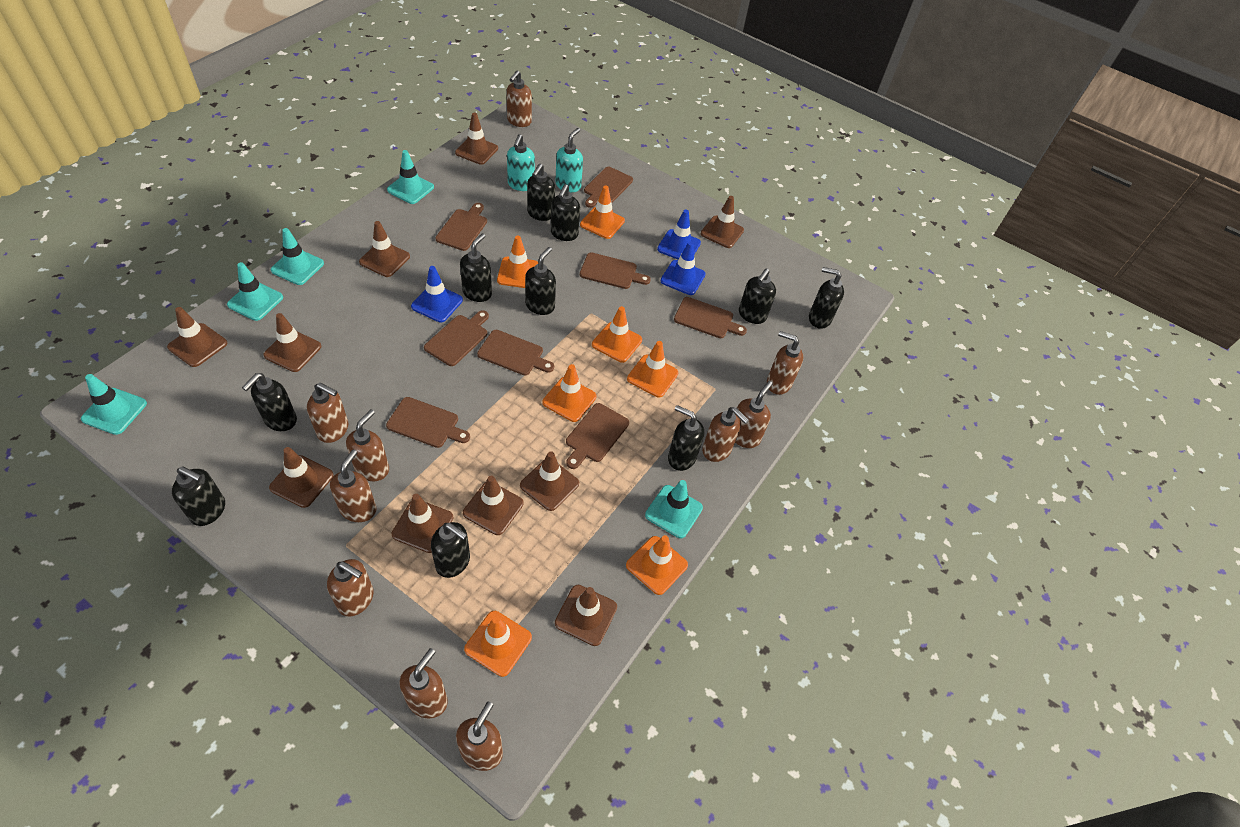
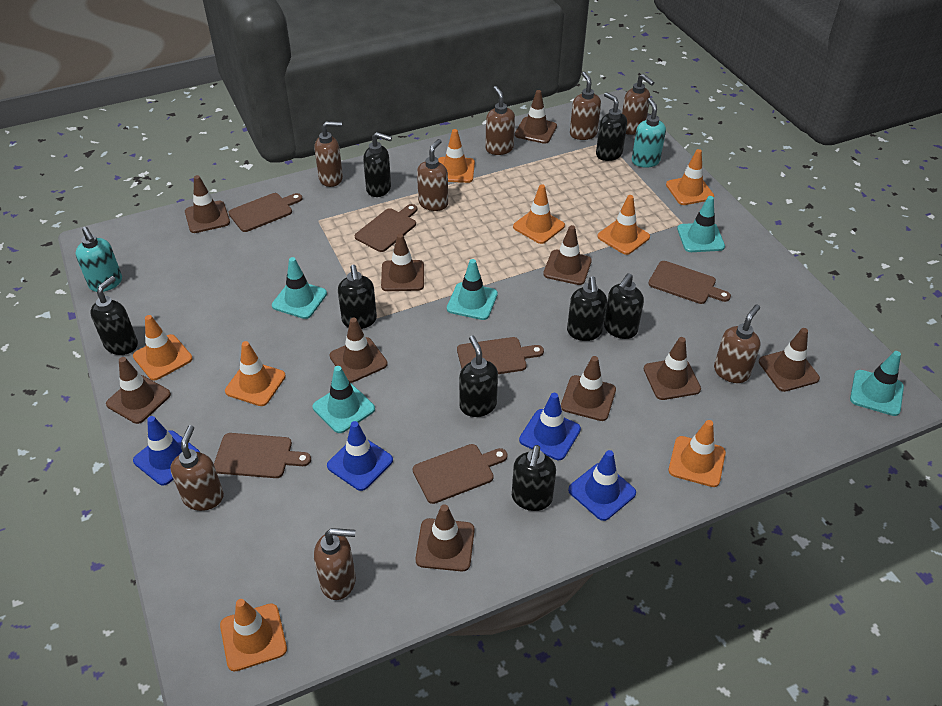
black soap dispenser: [172,467,225,526] [242,373,297,431] [431,522,470,578] [460,233,492,302] [525,247,556,315] [527,164,555,221] [551,184,580,241] [668,405,704,471] [739,268,776,324] [809,267,844,329] = 10 -> [90,276,138,355] [338,265,377,329] [363,132,392,197] [459,336,498,417] [512,445,556,511] [567,276,607,341] [596,92,627,161] [604,273,644,339] = 8
blue traffic cone: [411,266,463,322] [657,210,701,259] [661,241,706,295] = 3 -> [133,416,200,486] [327,421,393,491] [519,393,581,460] [568,450,636,521] = 4
brown cutting board: [386,397,470,448] [424,310,489,366] [435,203,487,251] [477,330,554,375] [566,403,629,469] [580,252,651,289] [584,167,633,208] [674,297,747,338] = 8 -> [214,433,311,478] [228,193,302,232] [355,204,417,252] [413,444,508,504] [457,337,544,374] [648,261,731,304] = 6
brown soap dispenser: [307,383,348,443] [327,559,374,616] [330,449,376,522] [346,409,389,481] [400,648,448,718] [456,701,503,771] [506,70,532,127] [702,407,749,462] [735,381,772,448] [767,331,803,395] = 10 -> [170,425,224,511] [314,528,356,600] [315,121,343,187] [417,139,448,211] [485,86,515,155] [570,72,601,140] [622,74,655,135] [714,304,760,383] = 8
orange traffic cone: [464,611,532,677] [497,236,538,288] [542,364,597,422] [580,186,625,239] [592,306,642,363] [626,535,688,595] [627,341,678,397] = 7 -> [133,315,192,380] [220,599,287,672] [225,341,286,406] [438,129,475,183] [513,184,565,244] [597,195,650,255] [666,149,714,205] [668,420,726,487] = 8

